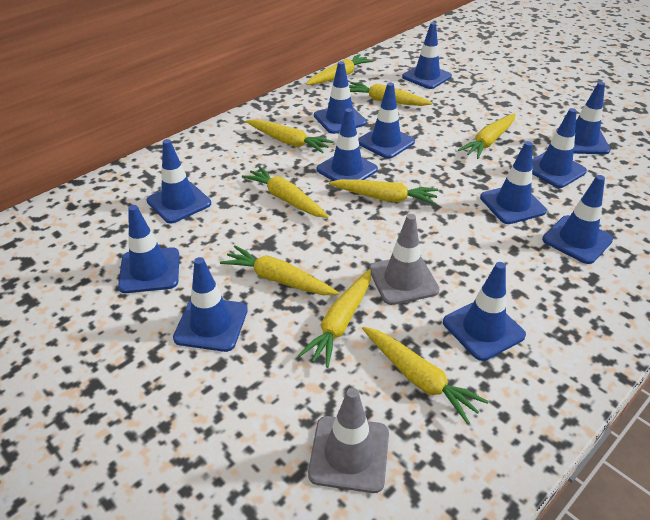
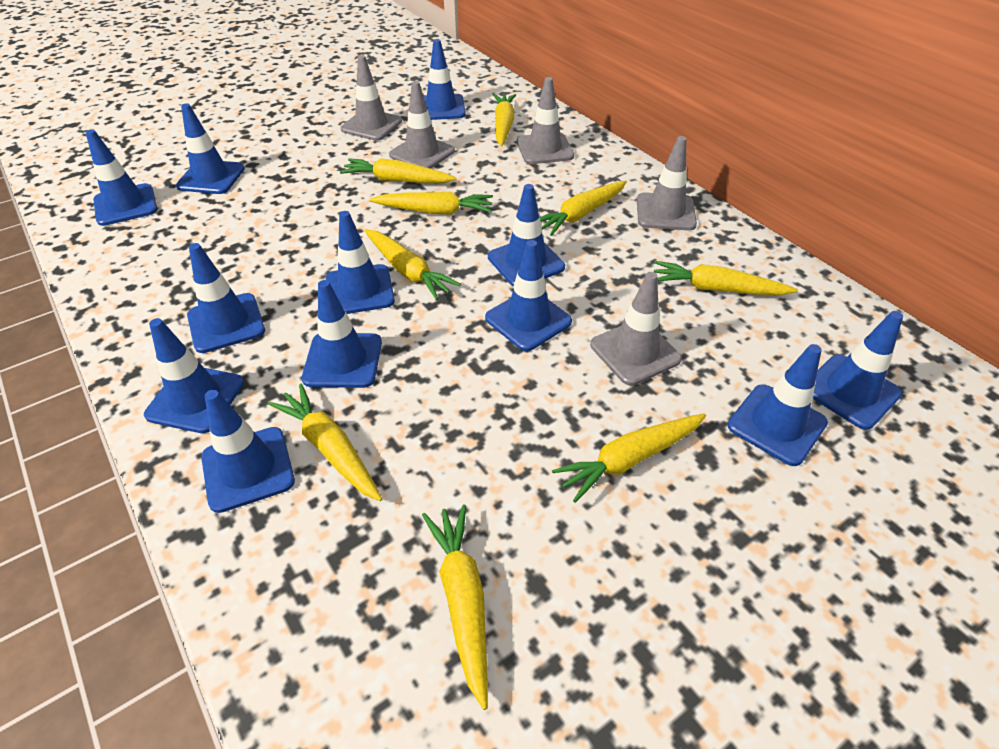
grey traffic cone: [308,388,389,493] [369,214,439,305] = 2 -> [341,55,402,141] [389,81,455,169] [517,77,574,164] [590,272,682,386] [637,136,697,231] = 5

